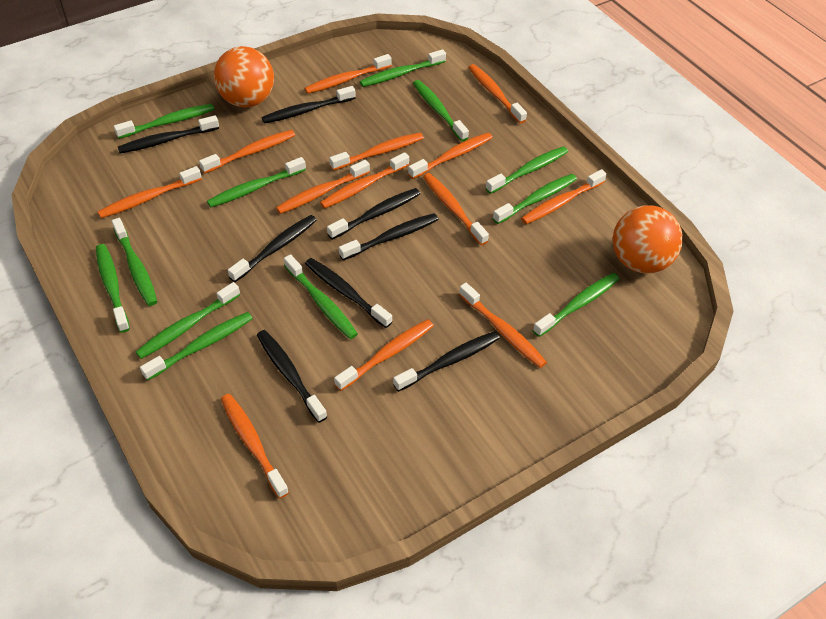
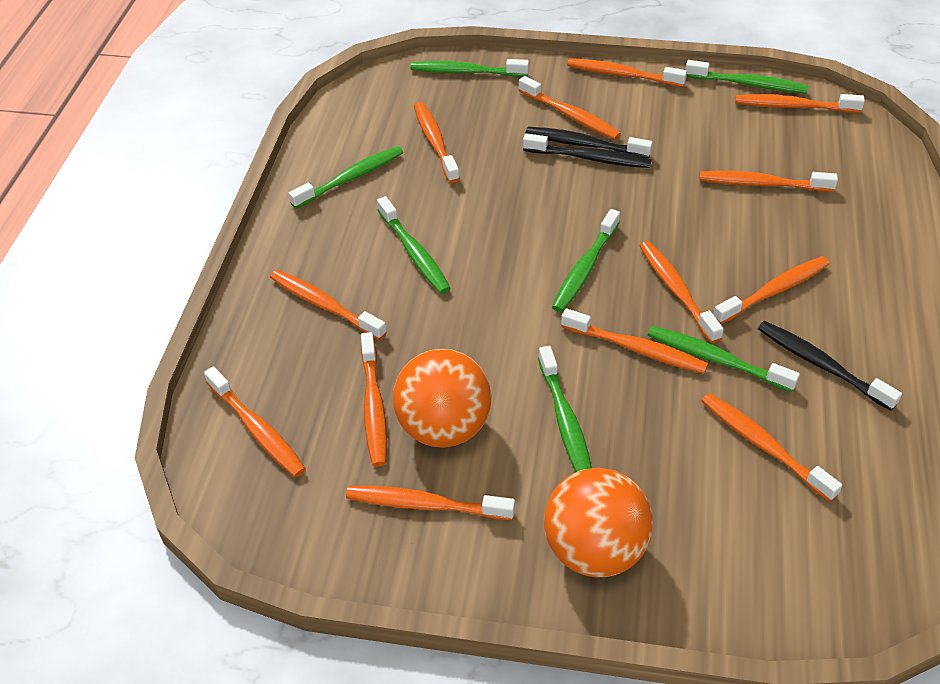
black toothbrush: [118,115,219,153] [228,215,317,282] [257,330,327,423] [262,86,355,124] [305,258,392,328] [327,188,420,240] [339,213,438,260] [393,331,500,392] = 8 -> [523,133,652,168] [526,127,653,158] [758,321,902,411] = 3
green toothbrush: [96,244,130,333] [112,218,157,306] [114,104,215,139] [136,282,240,359] [140,312,253,381] [207,157,306,207] [284,254,358,339] [360,49,446,87] [413,80,469,141] [485,146,568,194] [493,174,577,224] [533,273,620,337] = 12 -> [288,146,403,209] [377,196,451,294] [410,59,529,77] [538,346,592,472] [552,209,620,312] [648,326,800,392] [685,60,808,93] = 7

